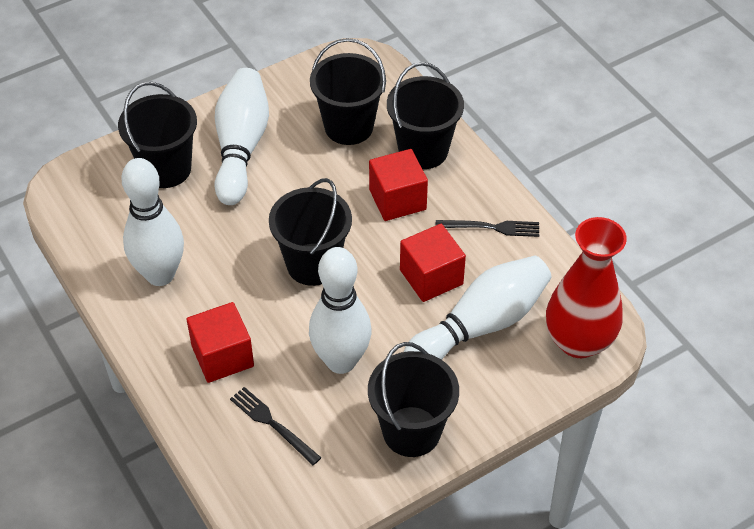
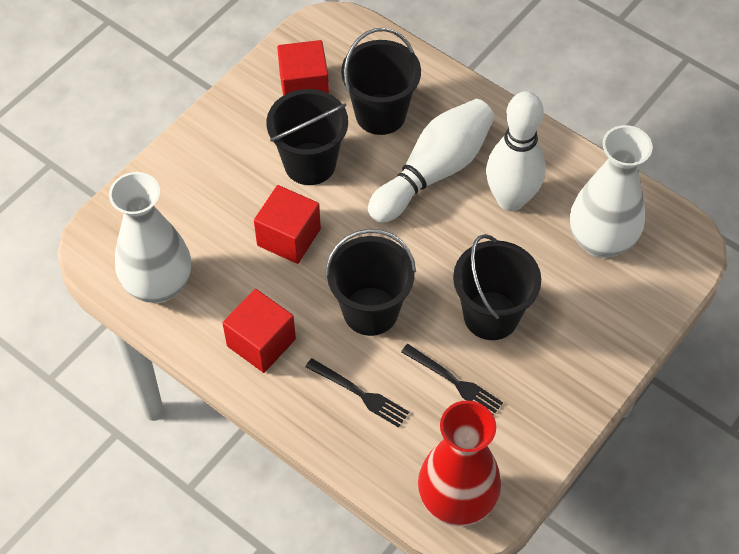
black bucket: [118,82,197,188] [269,178,352,286] [310,38,386,145] [368,342,459,457] [387,62,464,169] = 5 -> [267,89,348,185] [325,229,416,336] [341,28,421,135] [453,234,541,340] = 4
white bowling pin: [121,158,184,286] [215,68,269,205] [309,247,372,374] [404,256,551,360] = 4 -> [368,99,495,223] [486,91,546,211] = 2
white vase: none = 0 -> [109,172,191,303] [570,125,653,258] = 2

